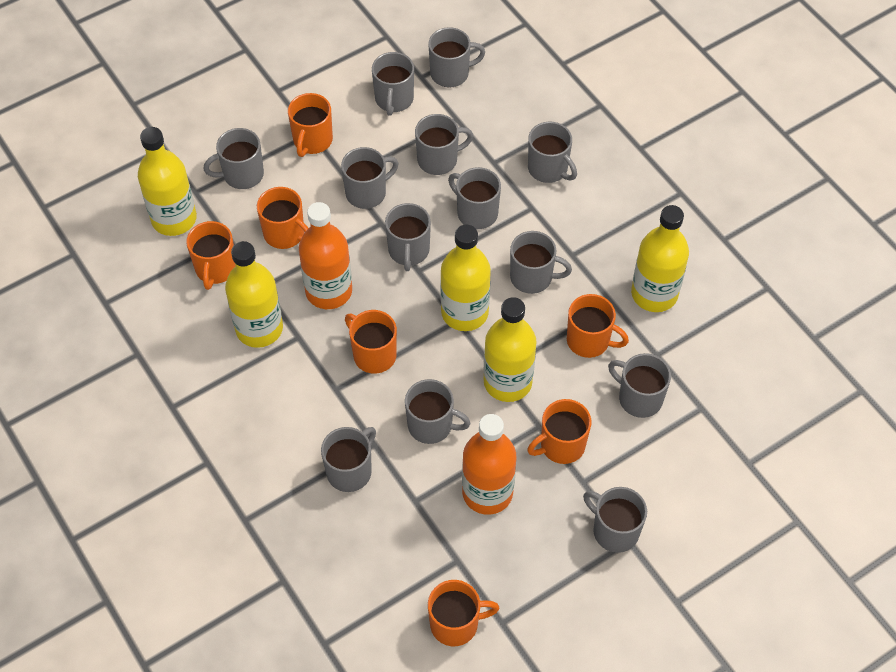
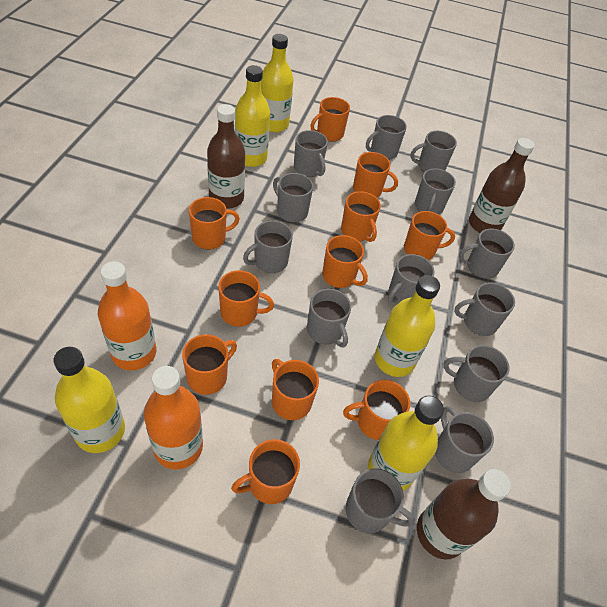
brown bottle: none = 0 -> [207,104,245,209] [417,469,511,560] [469,138,535,233] = 3
orange mug: [186,221,236,290] [257,187,308,249] [288,93,333,157] [345,310,397,374] [428,580,499,646] [527,399,591,464] [567,294,629,358] = 7 -> [182,334,237,395] [189,197,240,250] [218,270,274,327] [231,439,300,504] [272,359,319,420] [310,97,350,142] [322,235,368,288] [341,191,381,242] [343,380,410,440] [353,152,398,197] [404,211,455,260] = 11

